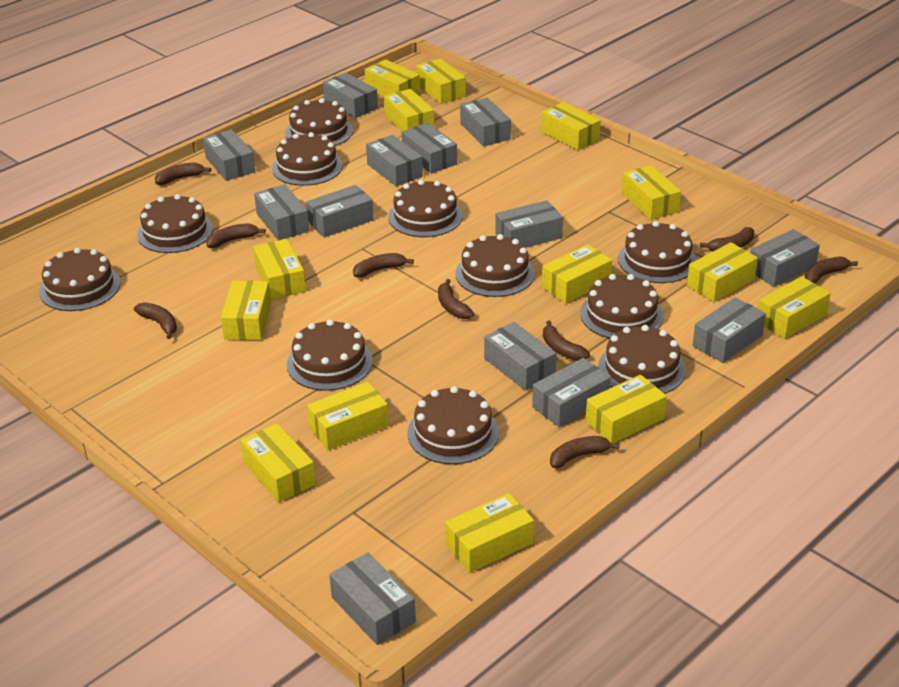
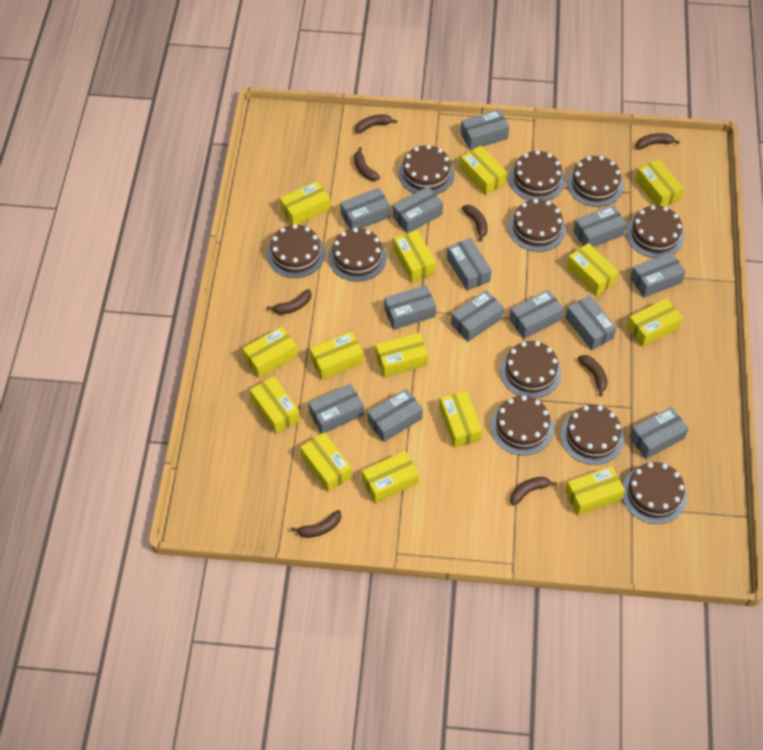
brown banana: [134,302,177,339] [155,162,211,185] [206,223,266,248] [353,253,414,278] [438,279,474,319] [543,320,590,361] [550,436,620,468] [700,227,754,251] [805,256,858,284] = 9 -> [267,289,312,315] [291,510,341,538] [354,147,380,181] [355,114,397,133] [462,205,488,241] [510,477,557,506] [578,355,608,396] [636,133,680,150] = 8

